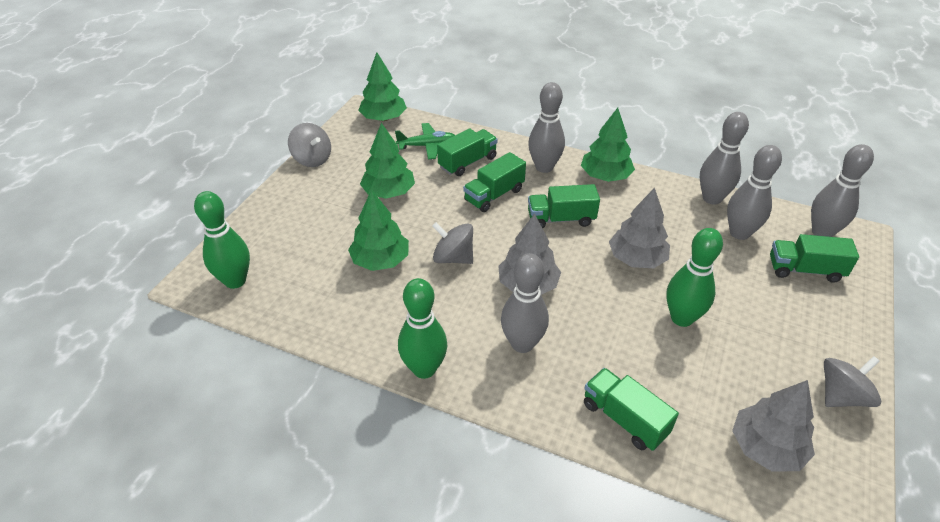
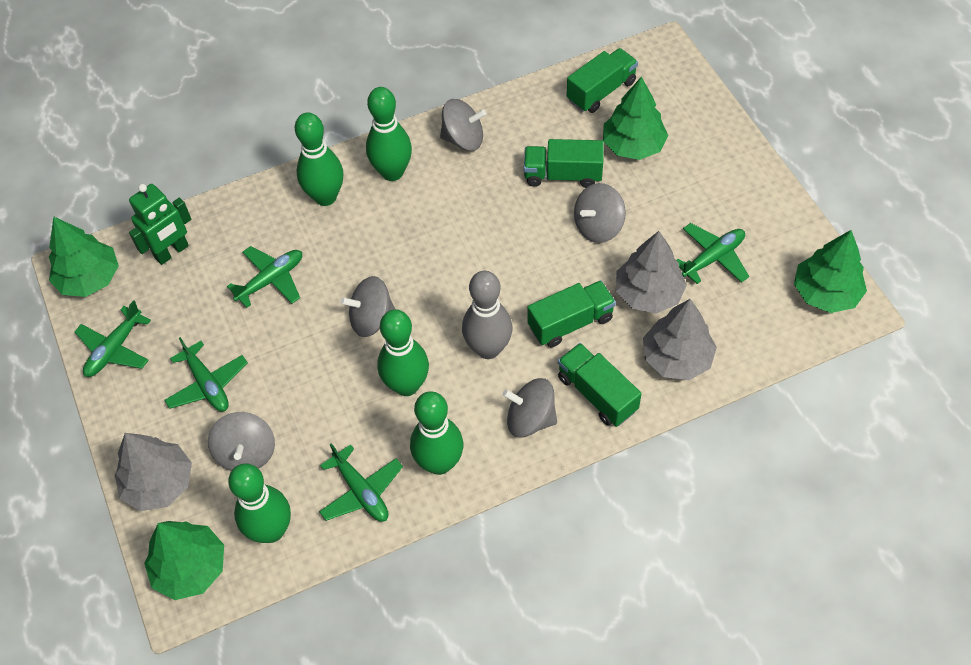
green bowling pin: [194,191,250,289] [398,278,447,379] [666,228,723,327] = 3 -> [228,463,291,543] [295,112,343,206] [366,87,412,181] [377,309,429,396] [410,391,463,475] = 5
green plane: [395,123,455,159] = 1 -> [75,300,151,377] [164,337,248,412] [227,246,302,308] [319,443,403,522] [677,223,749,284] = 5
green robot: none = 0 -> [129,184,191,265] = 1
green truck: [437,128,498,176] [463,152,526,212] [528,184,600,229] [584,368,679,451] [770,234,859,283] = 5 -> [524,139,604,188] [528,281,616,347] [558,343,642,427] [567,48,638,113] = 4
grey bowling pin: [501,253,549,353] [528,82,565,173] [700,112,749,204] [727,145,782,240] [811,144,874,237] = 5 -> [462,271,512,359] = 1
grey spinning top: [288,123,331,167] [432,222,473,264] [824,356,881,407] = 3 -> [208,412,275,471] [340,276,395,337] [440,99,486,151] [503,378,557,438] [574,183,626,243] = 5

